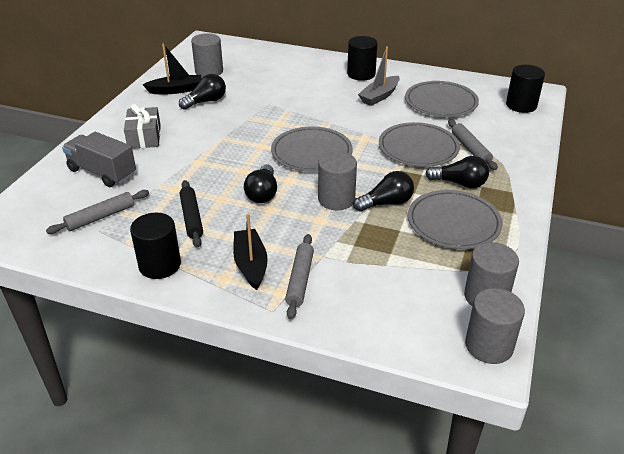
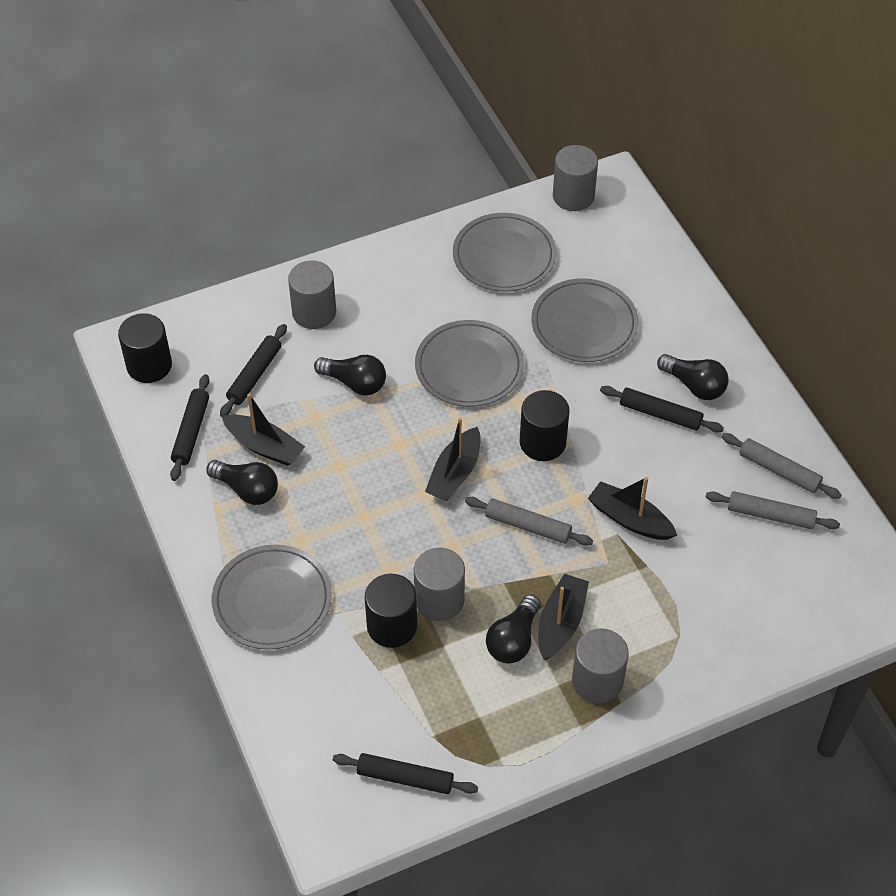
black boat: [142,44,202,94] [233,214,268,290] = 2 -> [222,394,305,466] [425,418,481,501] [538,574,589,660] [588,477,677,540] = 4
black rolling pin: [180,180,203,248] = 1 -> [170,374,210,481] [220,324,287,417] [333,753,478,794] [600,386,724,433] = 4
grey boat: [358,46,400,106] = 1 -> none = 0
grey gift: [124,104,161,149] = 1 -> none = 0
grey truck: [62,132,136,187] = 1 -> none = 0

